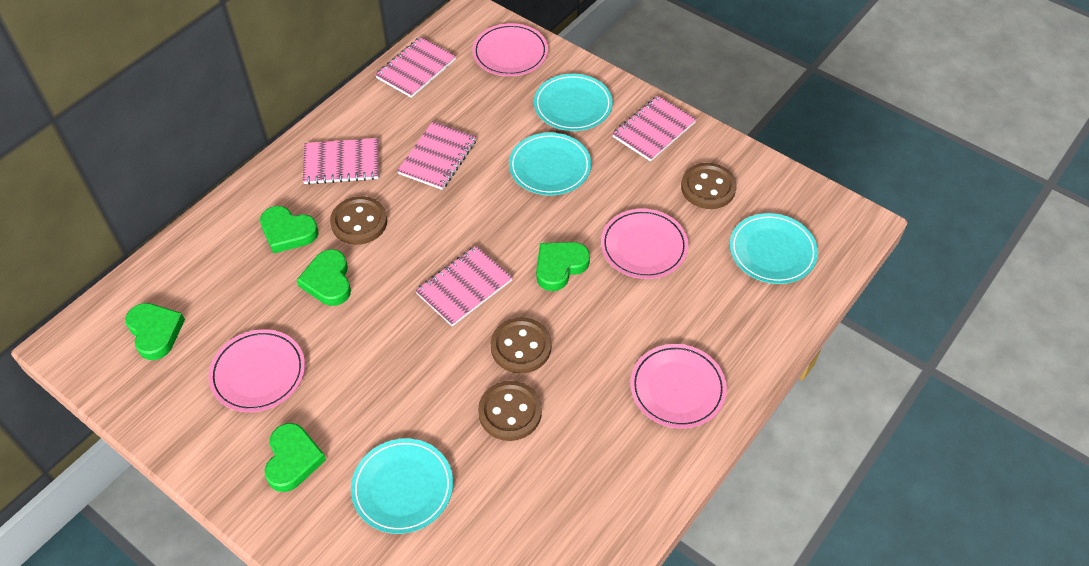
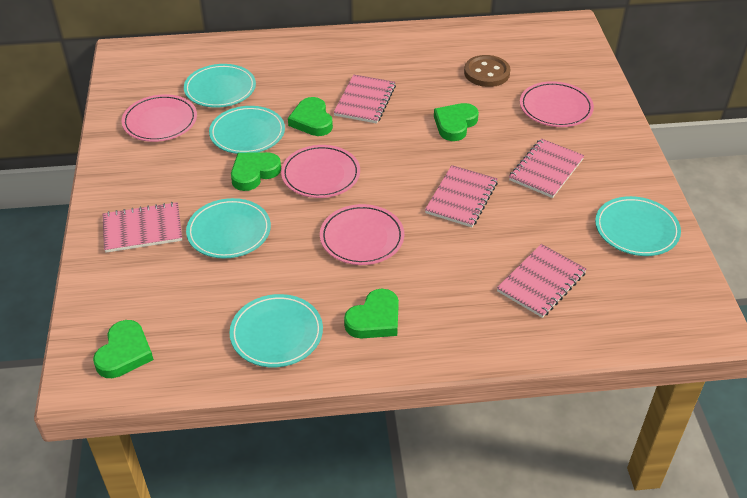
brown button: [330,196,387,245] [478,381,542,441] [490,317,551,374] [681,163,737,209] = 4 -> [464,55,511,87] = 1
turquoise plate: [351,439,453,534] [509,133,591,195] [534,74,613,131] [730,213,818,284] = 4 -> [184,64,256,108] [186,198,271,258] [209,106,285,154] [230,294,323,367] [595,196,681,256] = 5

